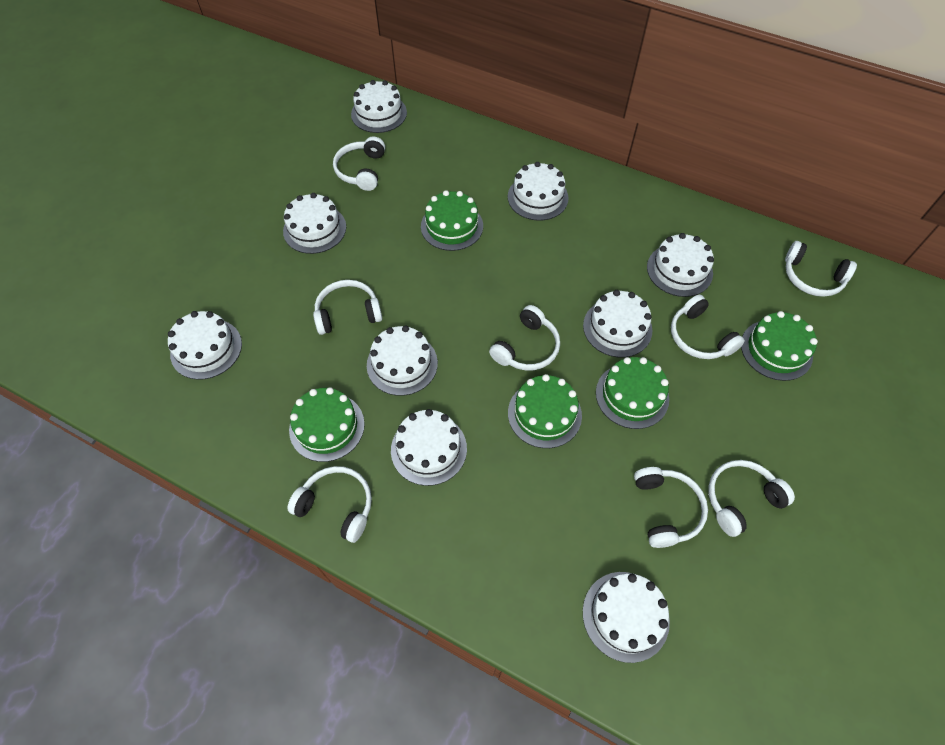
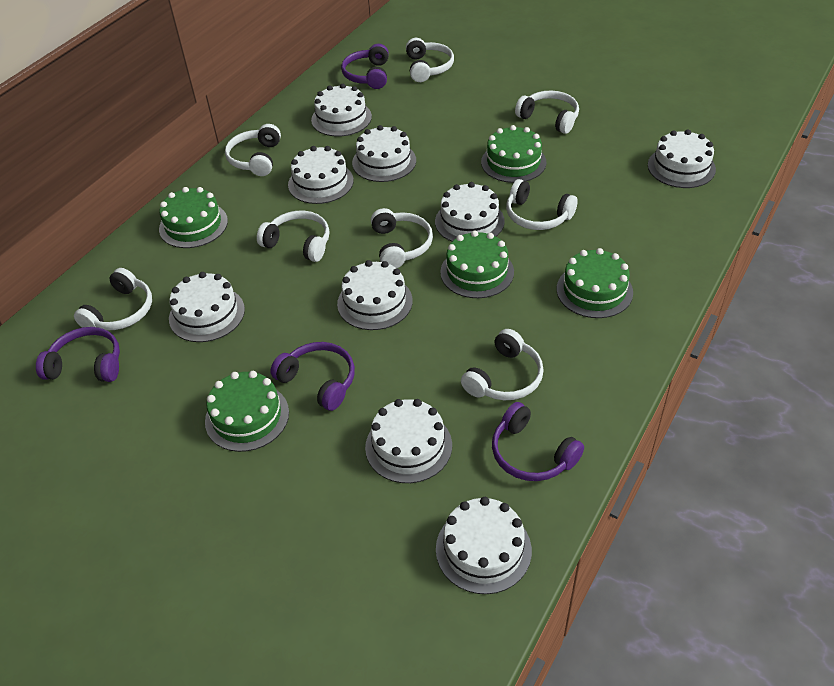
purple headphones: none = 0 -> [36,327,120,382] [270,342,355,411] [341,44,389,89] [492,402,584,481] = 4

